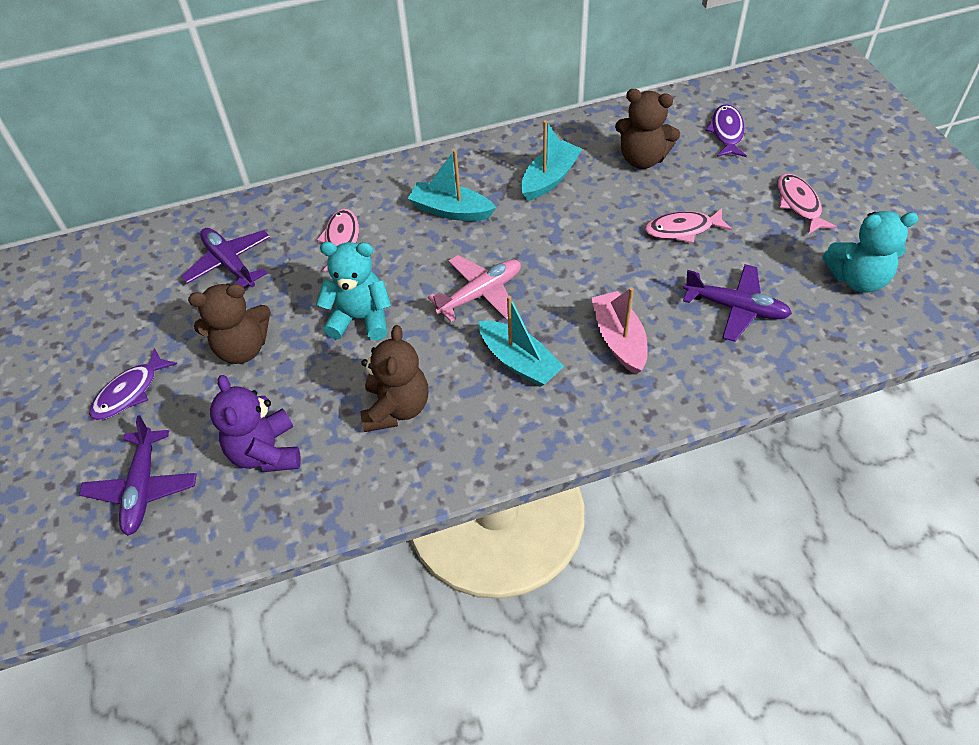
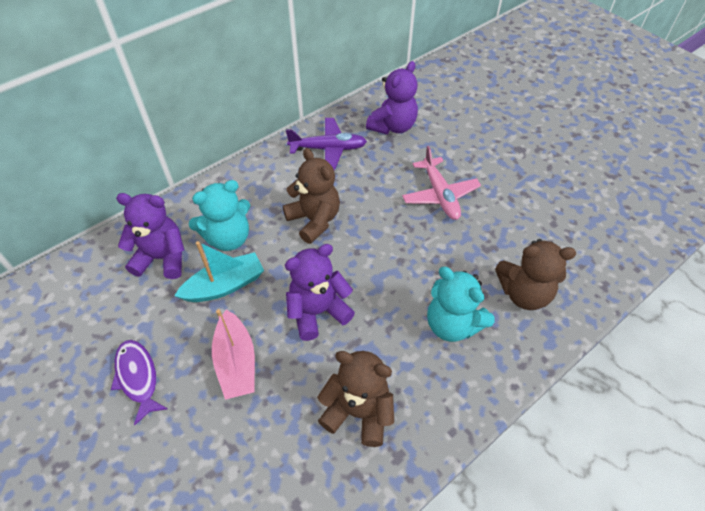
pink fish: [317,209,359,272] [645,208,732,243] [778,174,837,235] = 3 -> none = 0
purple fish: [89,348,177,420] [705,104,747,157] = 2 -> [111,340,168,425] = 1
purple plane: [79,415,197,536] [181,228,270,287] [683,264,792,342] = 3 -> [286,118,367,171] = 1
purple teddy bear: [210,375,301,472] = 1 -> [116,193,184,279] [285,244,355,341] [366,61,418,135] = 3
turquoise boat: [408,149,496,221] [479,296,564,387] [521,120,582,201] = 3 -> [174,241,264,302] = 1

